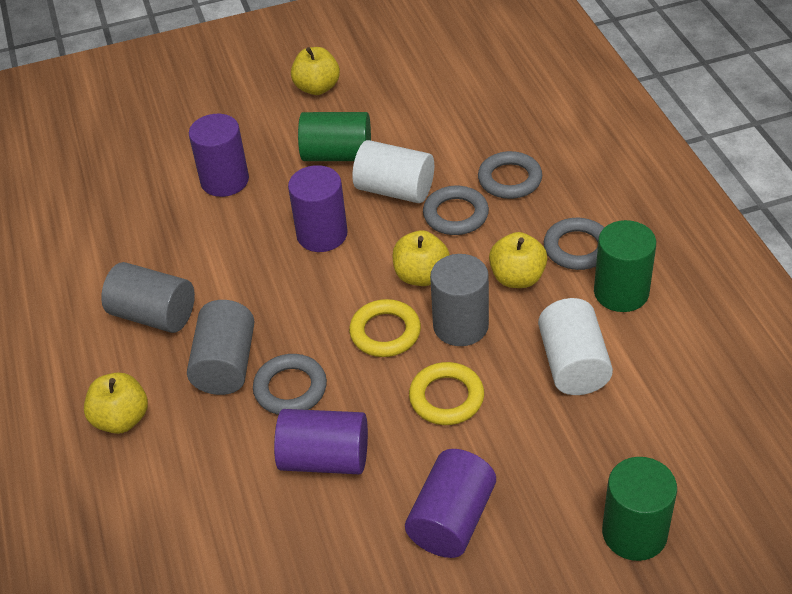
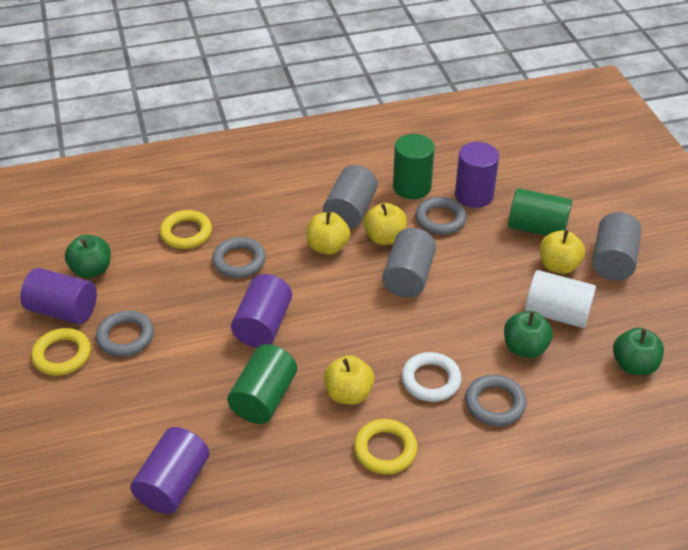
green apple: none = 0 -> [65,235,111,278] [504,311,553,358] [613,327,664,375] = 3
white cylinder: [352,140,434,203] [538,298,613,395] = 2 -> [525,270,596,328] = 1
white ring: none = 0 -> [401,352,462,402] = 1
yellow ring: [349,299,421,357] [409,362,484,425] = 2 -> [31,328,91,376] [160,210,212,249] [354,419,418,474] = 3

